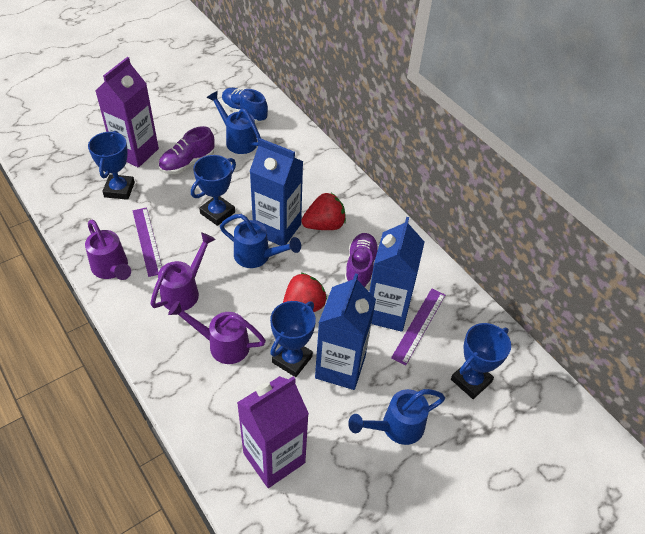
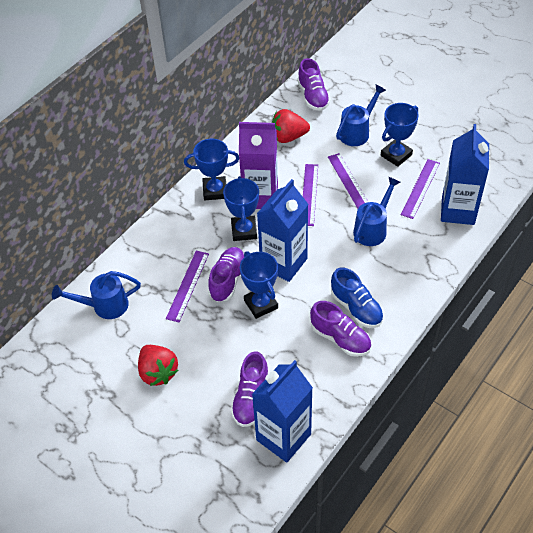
purple carton: [96,57,159,167] [237,376,309,488] = 2 -> [239,122,278,209] = 1
purple ruler: [133,207,162,277] [391,289,445,366] = 2 -> [166,251,209,322] [303,164,318,226] [328,153,368,208] [401,159,440,219] = 4
purple shoe: [158,126,215,174] [345,233,379,288] = 2 -> [208,247,244,302] [231,351,269,427] [298,58,330,111] [310,301,371,357] = 4
purple watering can: [85,220,131,280] [150,232,216,311] [168,301,266,364] = 3 -> none = 0

